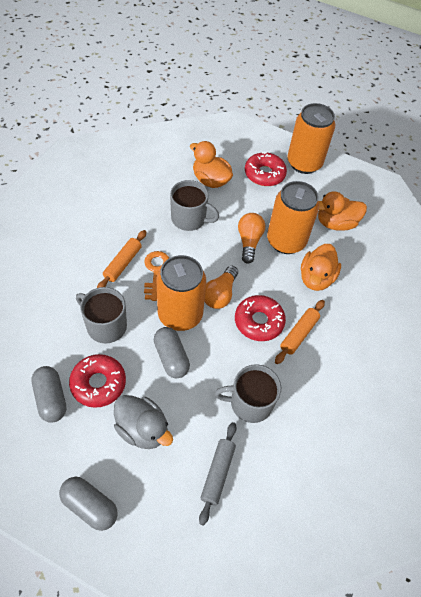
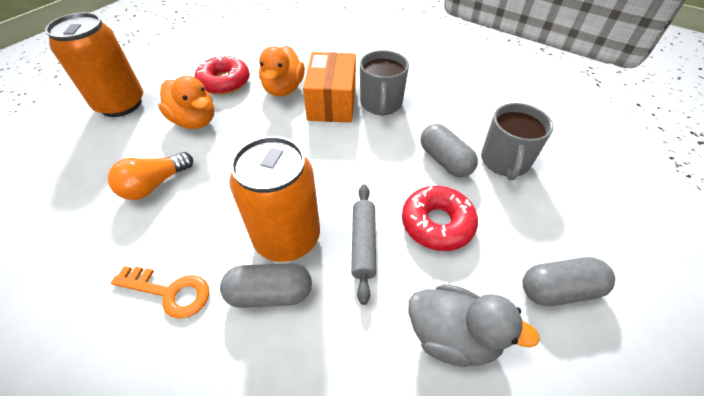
grey mug: [76,287,127,344] [170,180,219,231] [214,364,281,423] = 3 -> [360,50,409,116] [481,103,553,180] = 2
orange box: none = 0 -> [303,52,356,123] = 1
orange can: [157,255,206,331] [267,181,319,254] [287,103,335,174] = 3 -> [45,12,143,117] [229,136,320,262] = 2
orange duck: [190,141,233,188] [301,244,341,291] [318,191,367,230] = 3 -> [158,76,214,129] [259,46,305,96] = 2
orange light bulb: [204,266,238,309] [238,213,265,264] = 2 -> [108,152,193,200] = 1
orange rolling pin: [97,230,146,288] [275,300,325,364] = 2 -> none = 0
red donut: [69,354,126,408] [235,295,286,341] [245,152,287,186] = 3 -> [195,55,250,95] [402,186,478,251] = 2

